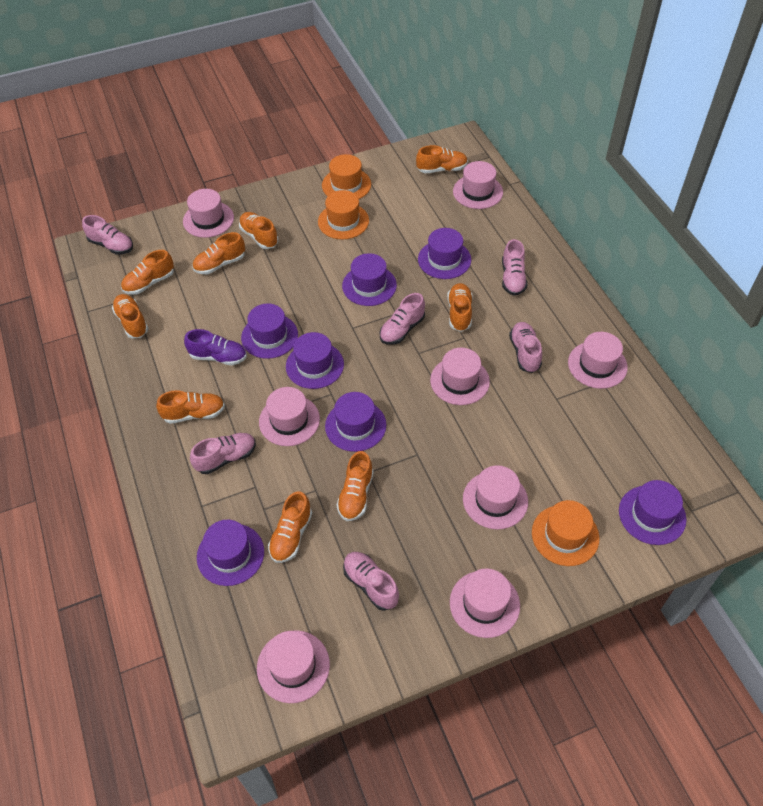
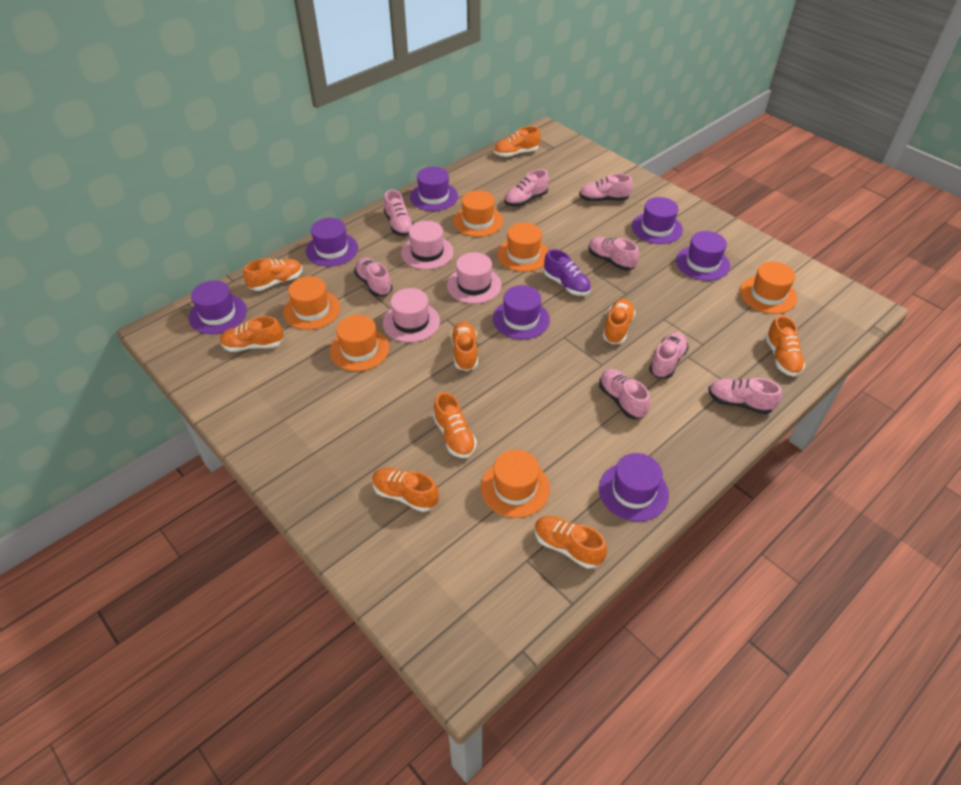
orange hat: [318,190,369,240] [322,154,371,199] [532,500,599,566] = 3 -> [283,276,340,330] [330,315,389,371] [453,190,503,237] [481,450,550,518] [497,223,549,272] [740,262,797,314] = 6
pink hat: [183,189,234,238] [257,630,330,703] [259,387,320,446] [430,348,490,405] [450,568,520,638] [453,161,503,209] [463,465,528,529] [568,332,628,389] = 8 -> [383,288,440,343] [401,221,454,270] [447,252,502,304] = 3
pink shoe: [82,215,133,254] [190,433,256,474] [343,552,399,611] [380,293,425,345] [502,239,527,296] [509,322,542,373] = 6 -> [354,257,392,297] [384,190,414,236] [504,169,549,207] [579,174,633,202] [589,237,639,271] [599,369,650,419] [649,332,689,378] [708,378,782,414] = 8

